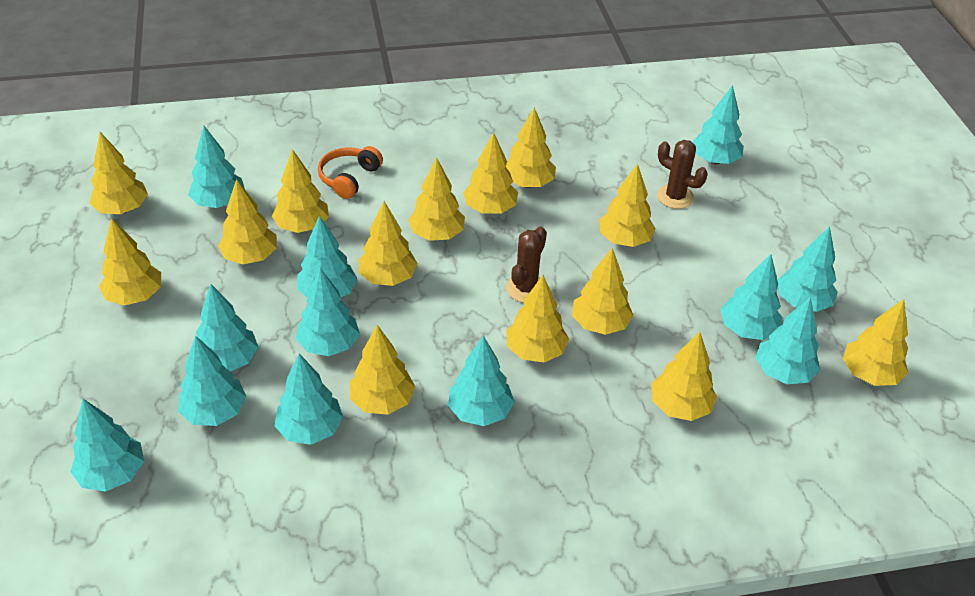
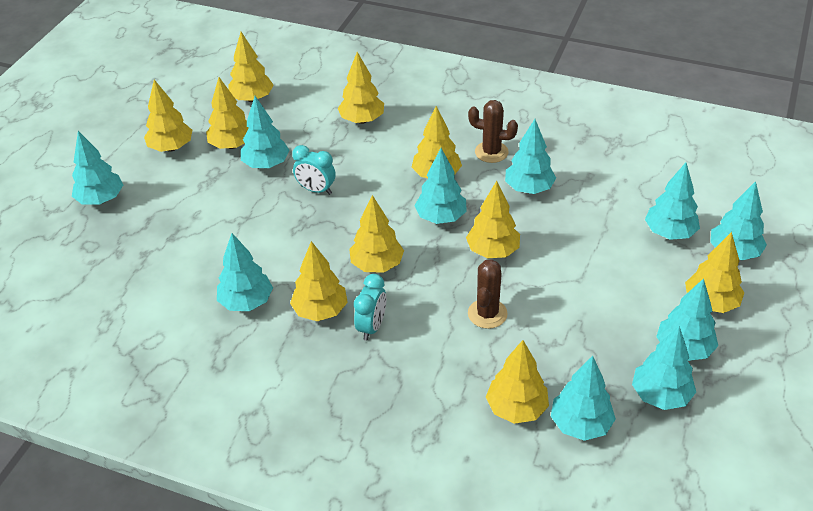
orange headphones: [318,146,383,199] = 1 -> none = 0
turquoise clock: none = 0 -> [292,145,336,195] [354,274,386,341] = 2
turquoise tree: [70,399,144,492] [178,335,247,426] [188,126,245,208] [196,284,258,371] [274,353,343,445] [296,268,360,356] [297,216,357,298] [448,336,515,426] [692,85,744,164] [721,254,782,340] [755,297,820,384] [778,226,838,312] = 12 -> [72,131,123,205] [217,233,273,311] [241,96,290,169] [415,148,467,224] [505,119,556,194] [551,356,616,441] [632,326,696,410] [645,163,700,240] [656,278,718,361] [710,181,767,260] = 10
yellow tree: [90,132,148,214] [99,218,161,306] [218,179,277,264] [272,149,329,233] [350,325,415,415] [359,201,418,286] [408,158,465,241] [463,132,518,214] [506,107,556,188] [506,275,569,363] [572,248,633,335] [599,163,656,247] [651,332,717,421] [843,299,908,386] = 14 -> [144,80,192,152] [206,77,249,149] [228,32,274,102] [290,241,348,321] [338,52,384,124] [349,195,404,273] [412,106,462,178] [466,181,520,258] [486,340,549,424] [685,232,745,313] = 10

